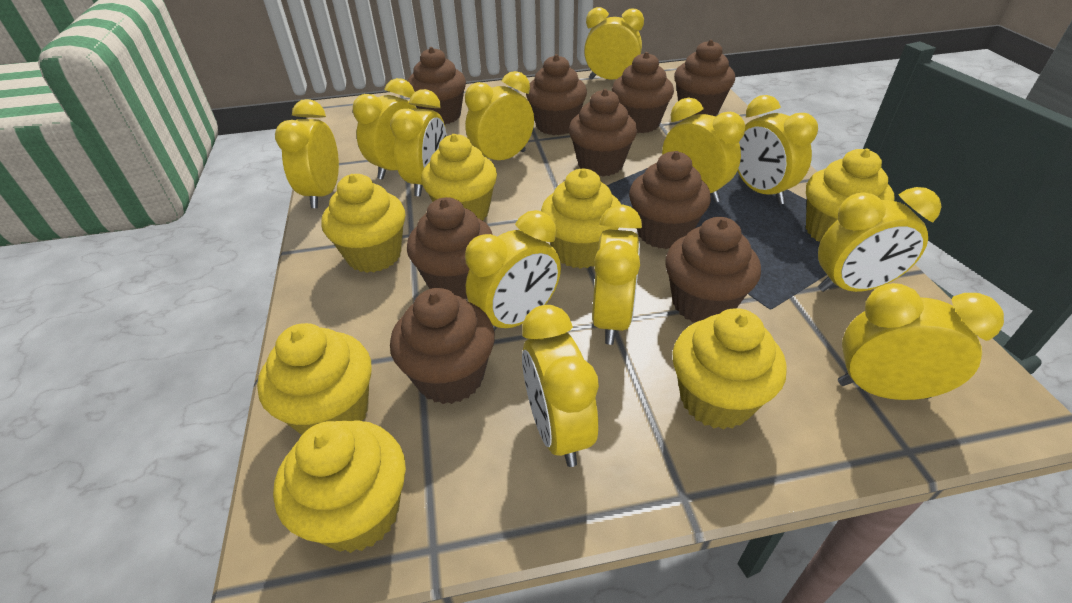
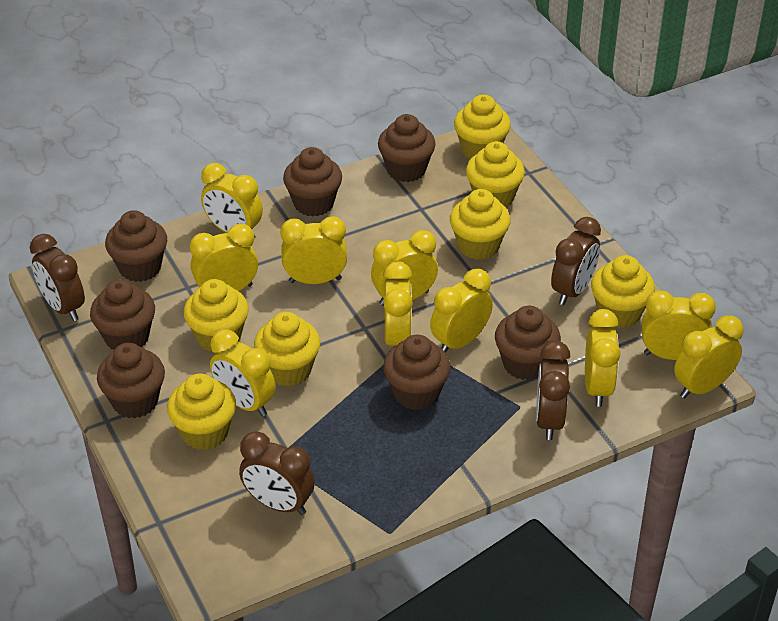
brown clock: none = 0 -> [30,234,85,321] [239,431,315,515] [536,341,571,440] [551,217,601,305] = 4
brown cupcake: [390,288,495,404] [407,197,493,299] [408,47,466,124] [526,54,587,135] [569,89,637,177] [612,52,674,133] [629,151,711,249] [665,217,761,323] [674,40,735,116] = 9 -> [90,279,155,350] [97,343,165,419] [105,210,167,282] [283,147,342,217] [378,114,436,182] [383,335,451,410] [495,306,561,380] = 7
yellow clock: [275,99,339,208] [353,78,416,180] [390,89,447,197] [465,71,534,160] [465,210,561,331] [522,305,599,467] [584,7,644,79] [592,204,642,345] [662,98,745,203] [738,95,818,205] [818,187,942,292] [838,283,1004,400] = 12 -> [190,224,258,291] [201,163,263,238] [210,329,276,416] [280,216,347,284] [371,230,438,306] [383,261,413,347] [430,269,493,353] [585,309,621,407] [642,290,716,360] [674,315,744,399] = 10

